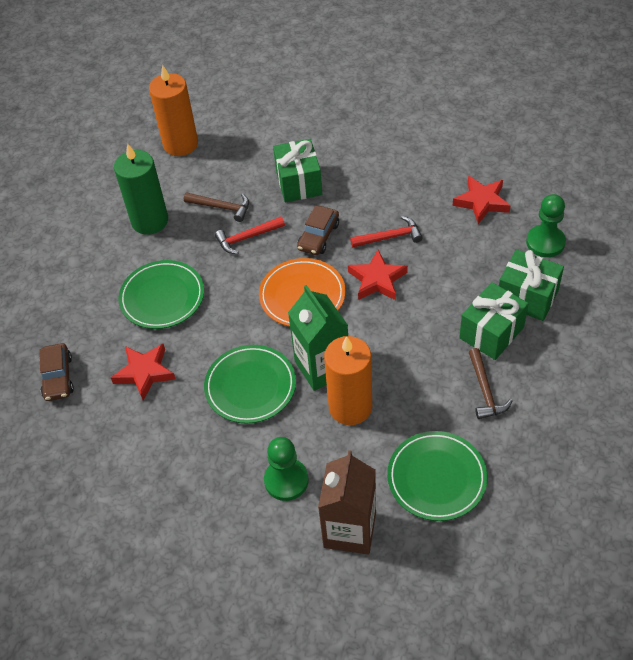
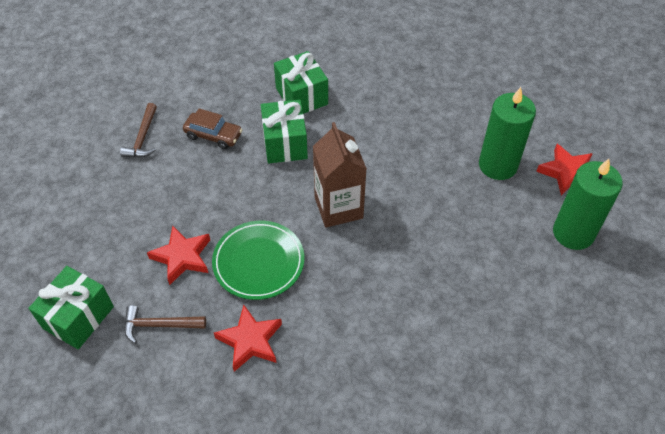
brown car: [39,343,74,401] [297,206,339,255] = 2 -> [183,109,242,149] = 1
green candle: [114,144,168,235] = 1 -> [479,87,536,180] [553,159,623,250] = 2
green carton: [288,285,348,391] = 1 -> none = 0
green pawn: [264,437,309,501] [526,194,566,257] = 2 -> none = 0
green plate: [118,260,204,329] [204,345,296,424] [387,431,488,521] = 3 -> [212,221,304,300] = 1
orange candle: [149,65,198,156] [324,336,372,425] = 2 -> none = 0
orange plate: [259,258,346,327] = 1 -> none = 0
red hammer: [215,216,285,254] [350,216,423,247] = 2 -> none = 0

